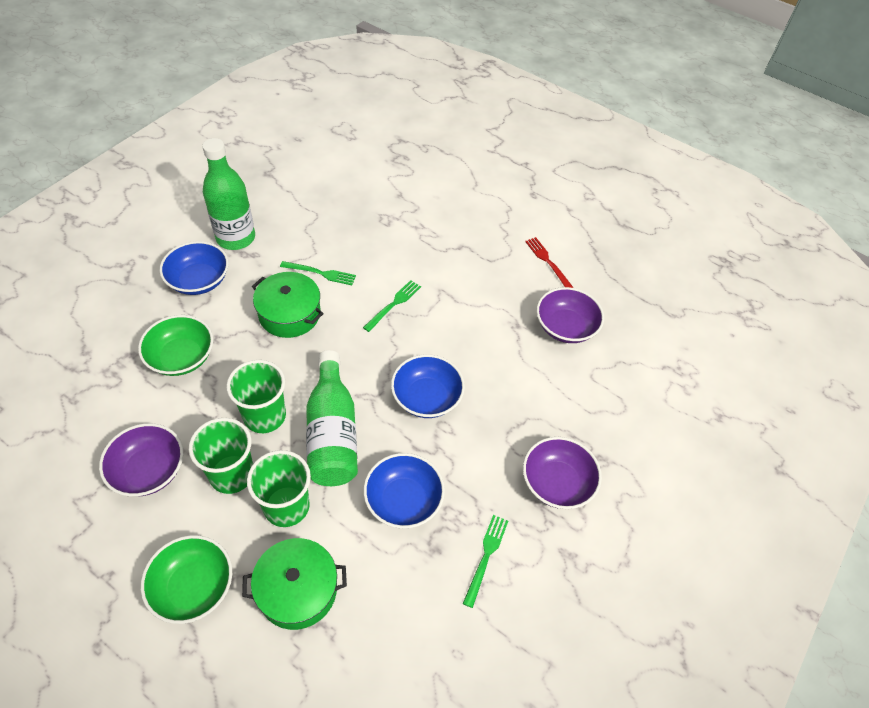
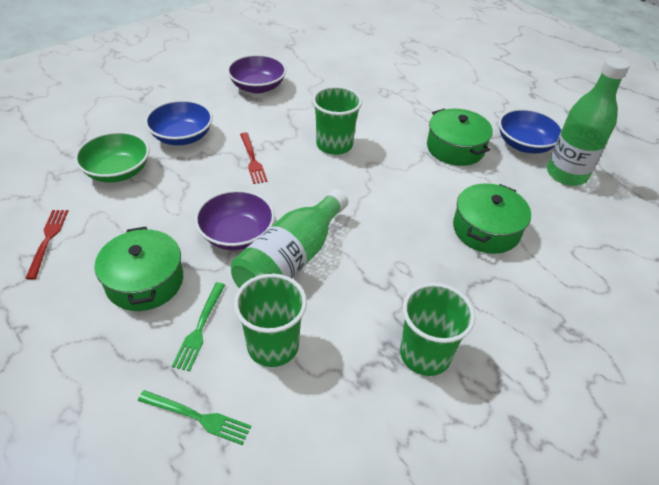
blue bowl: [159,241,229,295] [363,453,445,529] [391,354,465,418] = 3 -> [145,100,213,145] [499,109,563,153] = 2
green bowl: [138,315,213,376] [141,535,232,624] = 2 -> [75,131,149,183] = 1
green fork: [280,261,356,285] [363,280,421,332] [463,515,508,608] = 3 -> [138,390,251,445] [172,282,225,371] = 2
green pot: [242,538,347,630] [252,272,324,338] = 2 -> [94,227,183,311] [427,109,493,166] [453,183,531,254] = 3
purple bowl: [99,423,183,497] [523,437,602,509] [536,287,604,343] = 3 -> [195,190,275,250] [227,54,287,94] = 2
red fork: [525,237,574,288] = 1 -> [25,210,68,280] [240,132,268,184] = 2

